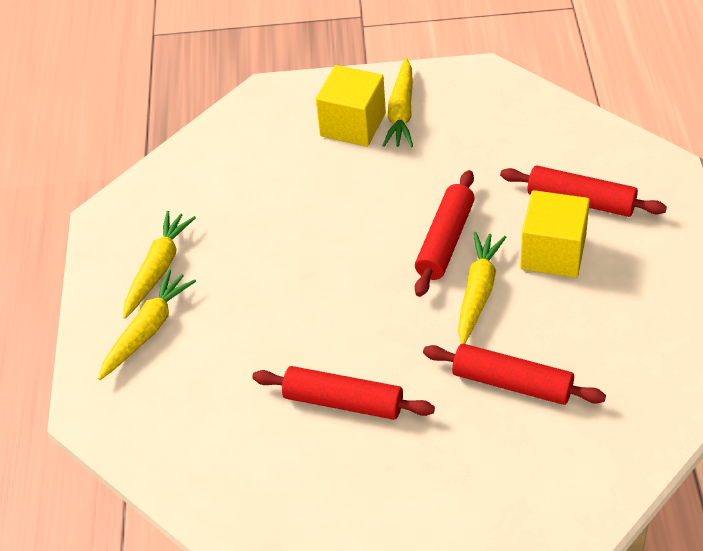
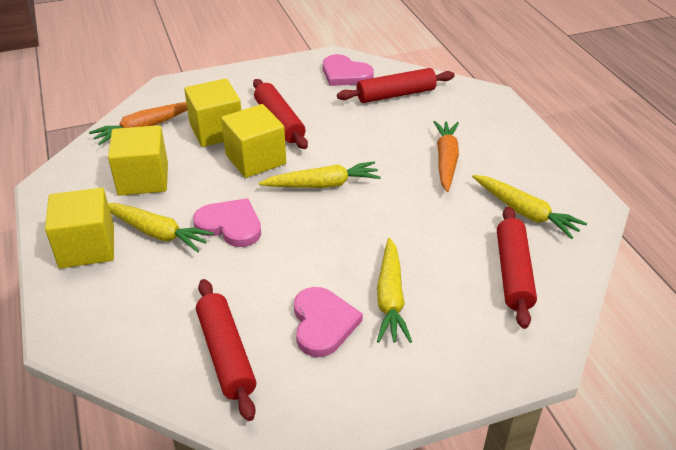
orange carrot: none = 0 -> [89,102,187,145] [433,121,459,192] = 2
pink heart: none = 0 -> [193,198,261,247] [294,287,363,357] [323,54,374,86] = 3
yellow cube: [316,65,386,147] [520,190,590,278] = 2 -> [45,188,114,268] [108,125,168,196] [184,78,241,147] [221,104,286,178] = 4

